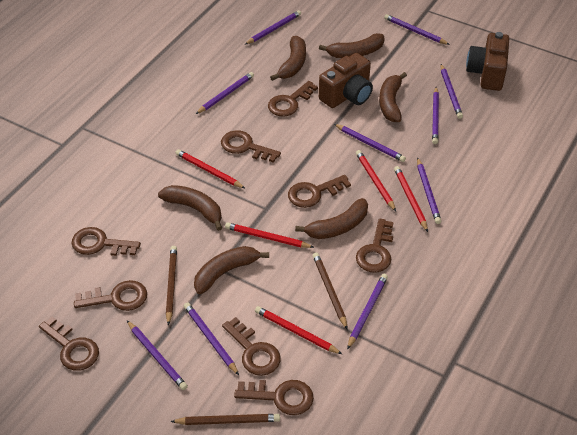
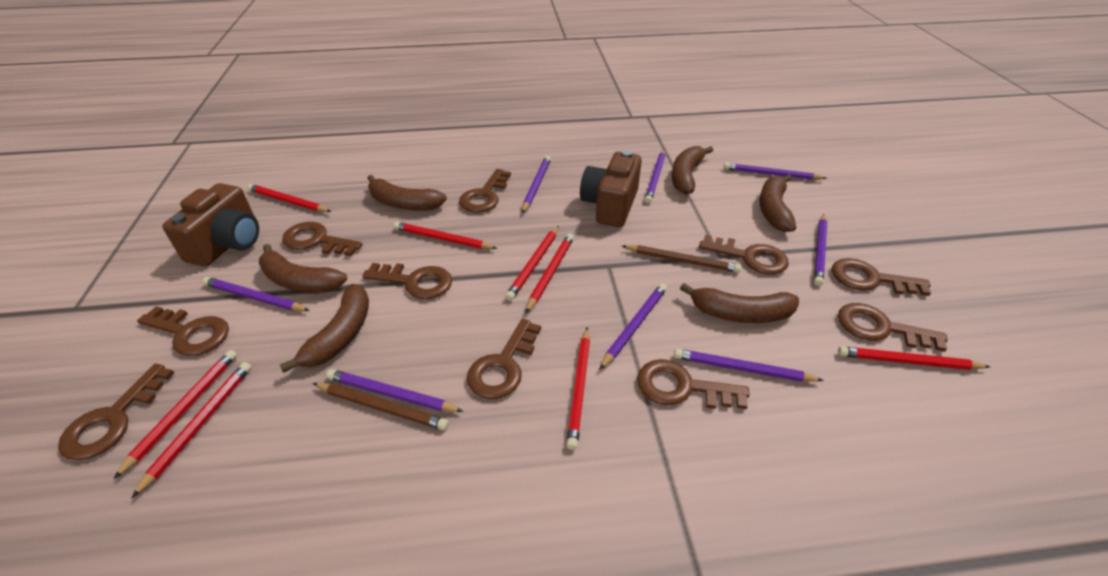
brown key: [39,316,99,371] [72,227,141,256] [74,280,147,311] [221,130,281,163] [222,317,281,376] [234,380,314,415] [268,81,318,117] [288,175,351,208] [356,218,394,273] = 9 -> [58,363,174,460] [137,306,229,356] [282,222,363,256] [362,263,452,299] [459,169,511,213] [467,319,541,399] [637,359,750,409] [699,235,789,275] [832,258,931,296] [838,303,948,352] = 10
brown pencil: [166,246,177,326] [170,414,280,425] [313,253,348,330] = 3 -> [313,383,449,430] [622,245,742,273] = 2
purple pencil: [127,321,188,390] [184,302,239,375] [196,72,254,114] [245,10,301,45] [334,124,406,162] [347,274,388,350] [384,14,450,45] [417,157,441,224] [432,87,439,144] [441,64,463,119] = 10 -> [202,277,310,311] [326,369,464,412] [522,156,551,214] [599,283,667,370] [645,150,665,204] [674,349,824,382] [724,163,826,180] [814,214,827,286] = 8
red pencil: [175,149,245,188] [225,222,314,248] [255,306,342,354] [356,150,396,211] [394,166,428,232] = 5 -> [113,350,237,479] [132,362,252,498] [248,184,331,212] [393,222,498,249] [505,226,559,301] [526,234,574,313] [566,327,590,450] [838,346,990,370] = 8

